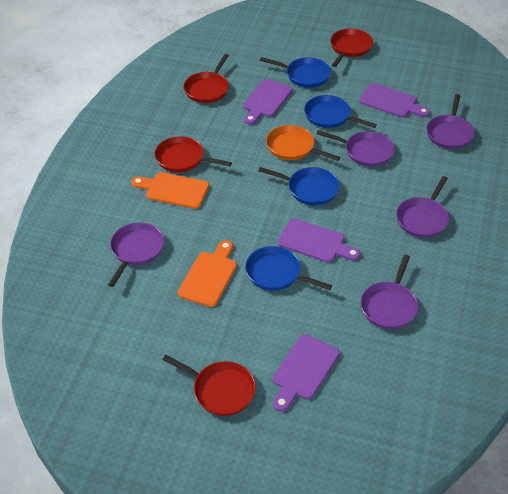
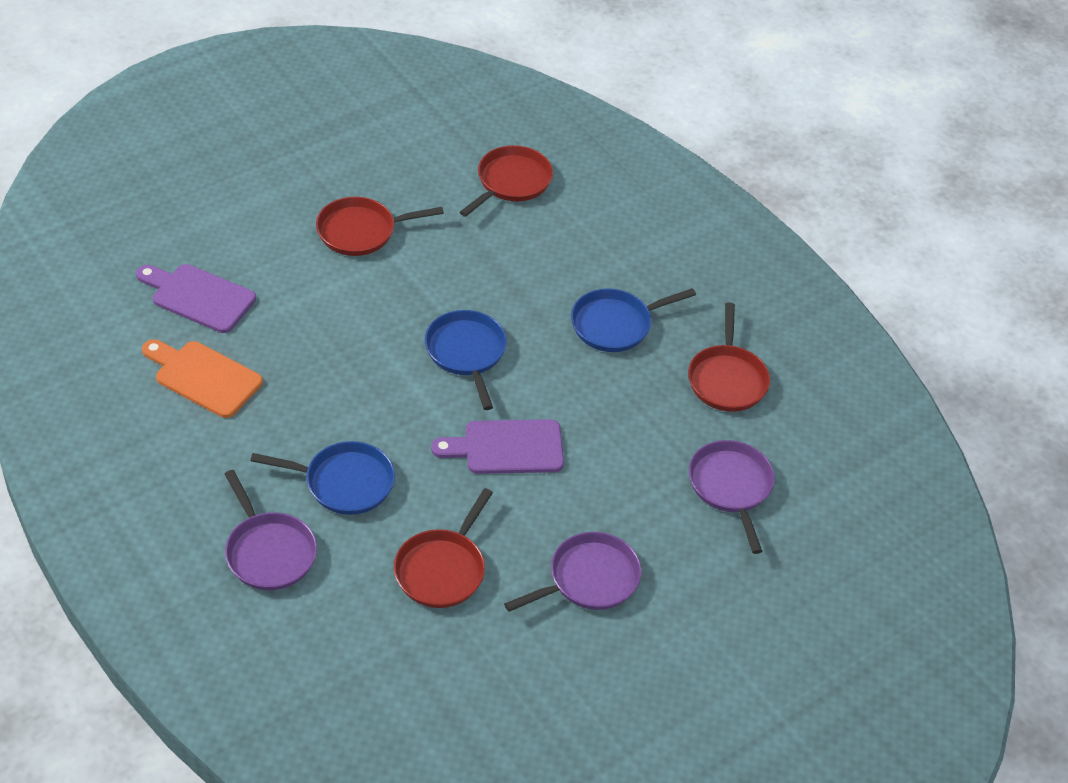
blue pan: [245,246,332,291] [258,167,339,205] [260,57,331,88] [304,95,377,128] = 4 -> [251,441,395,515] [425,310,507,410] [571,288,696,352] = 3
orange cutting board: [131,172,209,209] [178,240,237,307] = 2 -> [142,339,263,418] = 1
orange pan: [266,125,340,161] = 1 -> none = 0
purple cutting board: [243,79,293,125] [273,334,339,412] [278,218,360,263] [359,83,430,117] = 4 -> [136,264,256,333] [431,419,564,474] = 2
purple pan: [108,223,164,287] [317,130,395,167] [361,255,418,329] [396,176,449,238] [426,94,475,149] = 5 -> [225,470,317,590] [504,532,642,612] [689,440,775,554] = 3

